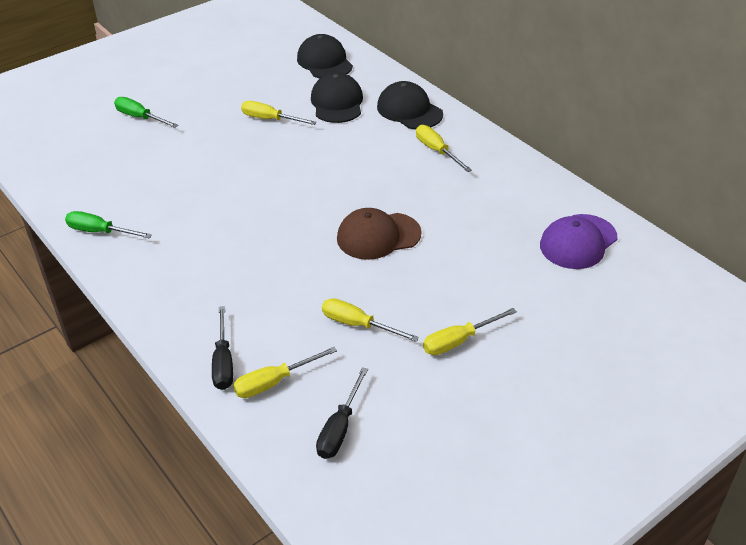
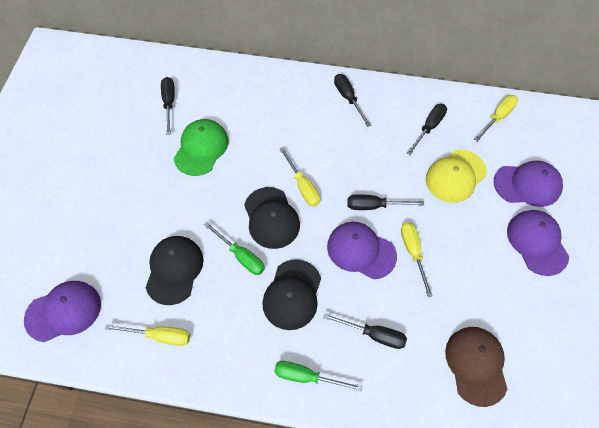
black screwdriver: [212,306,233,390] [316,367,368,459] = 2 -> [161,77,175,135] [323,313,407,349] [334,74,371,127] [347,194,424,210] [406,104,447,155] = 5
green cap: none = 0 -> [174,119,228,176] = 1
purple cap: [540,214,618,269] = 1 -> [24,281,101,342] [327,222,397,279] [494,160,563,207] [507,210,569,276] = 4
yellow cap: none = 0 -> [426,150,487,203] = 1
yellow screwdriver: [233,347,337,398] [241,101,317,125] [322,298,419,342] [416,125,472,172] [423,308,517,355] = 5 -> [105,324,190,346] [279,147,320,206] [401,222,433,297] [474,95,518,142] = 4

